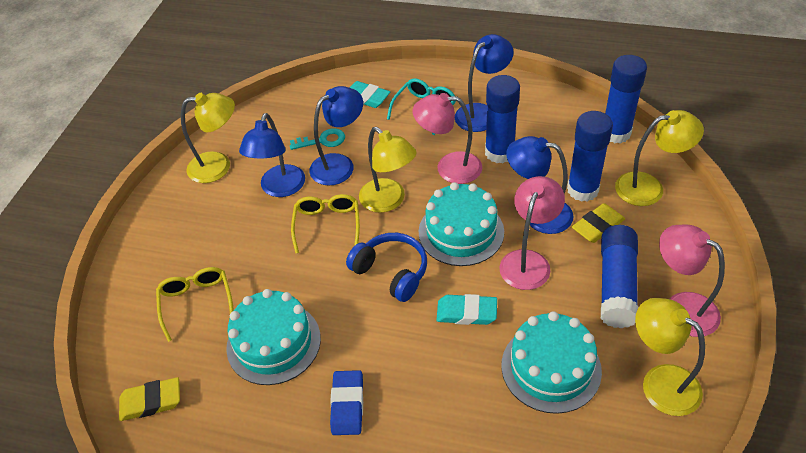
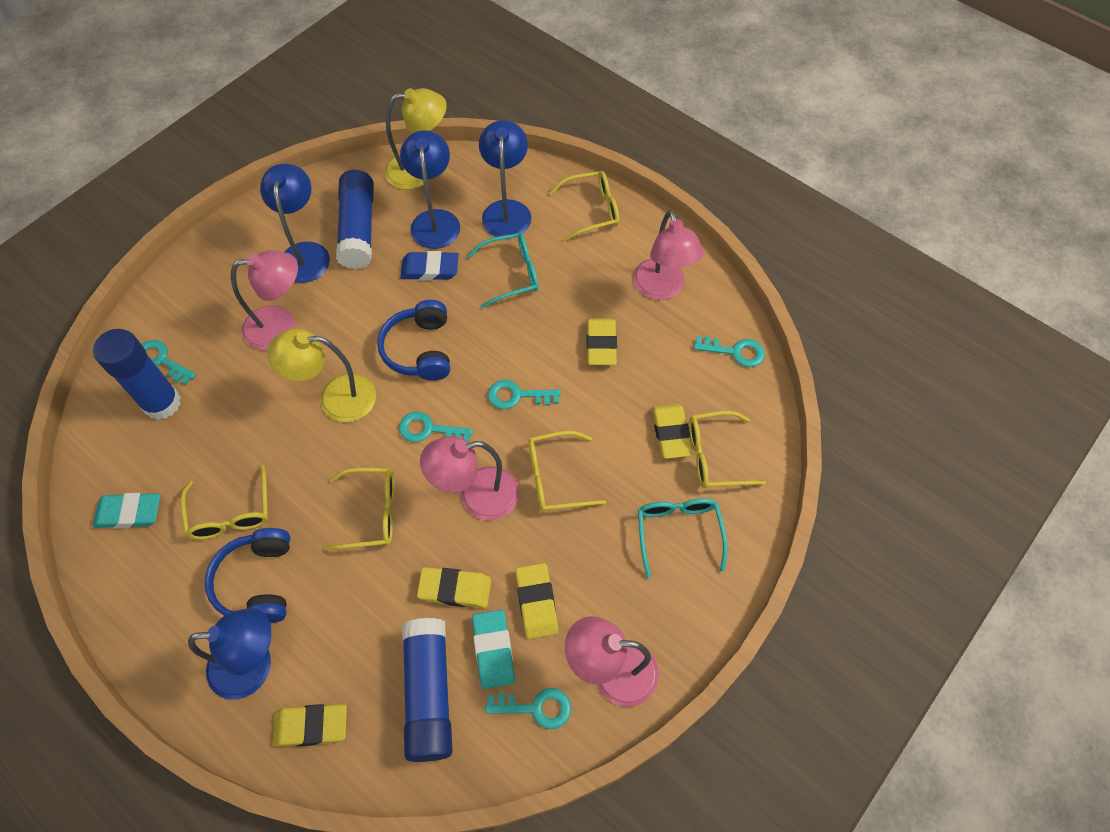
blue glue stick: [485,75,520,163] [567,111,613,202] [601,225,639,328] [605,55,647,143] = 4 -> [93,329,181,420] [336,170,374,269] [402,618,453,762] = 3
blue headphones: [346,233,427,302] = 1 -> [205,528,290,623] [377,300,450,381] = 2
pink lamp: [413,93,482,184] [499,176,565,290] [659,224,725,337] = 3 -> [231,250,298,350] [420,436,519,520] [565,616,659,707] [633,210,704,300] = 4
turquoise cake: [226,289,321,385] [419,182,504,266] [501,311,602,414] = 3 -> none = 0
turquoise glasses: [387,78,456,135] = 1 -> [467,233,538,308] [638,498,727,578] = 2
turquoise key: [290,128,345,150] = 1 -> [141,340,196,385] [399,412,473,443] [485,688,571,729] [488,380,560,409] [694,336,765,367] = 5
yellow eraser: [119,377,180,421] [572,203,625,243] = 2 -> [273,704,347,747] [417,567,491,608] [515,563,558,639] [587,318,617,365] [652,404,693,459] = 5
yellow glasses: [156,267,234,342] [291,194,360,253] = 2 -> [181,465,268,540] [323,468,395,551] [528,431,606,511] [549,171,619,241] [689,411,766,488] = 5
yellow lamp: [181,93,235,183] [359,127,417,213] [615,110,704,206] [635,298,705,416] = 4 -> [267,328,376,422] [385,88,447,190] = 2

